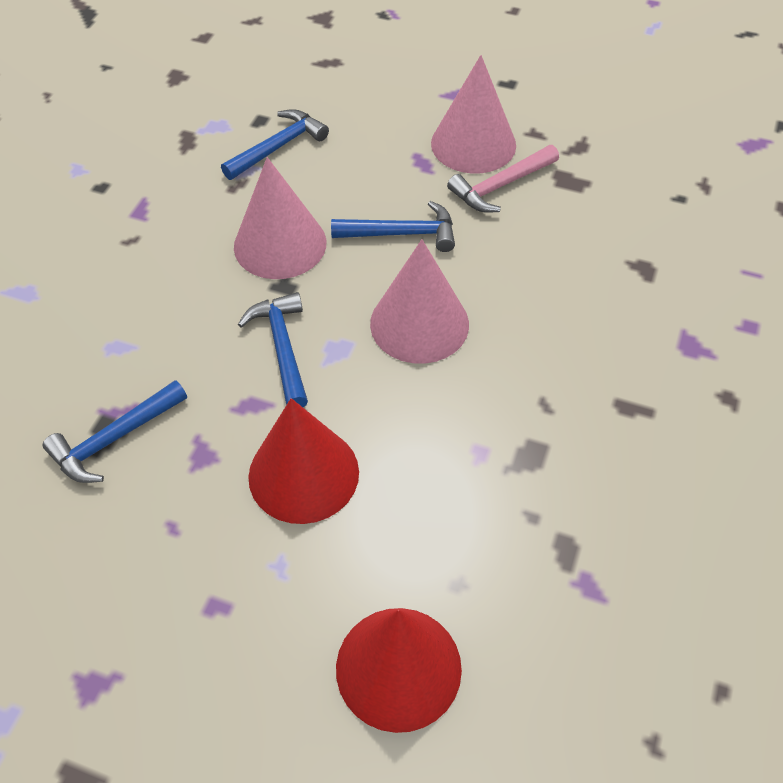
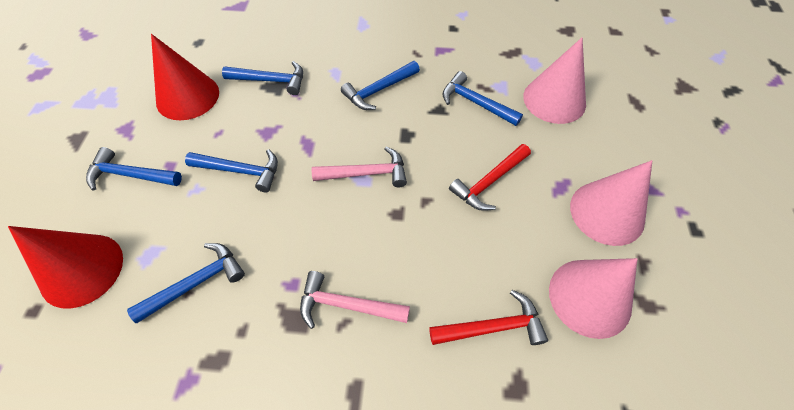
blue hammer: [43,380,187,483] [221,109,329,180] [238,292,308,407] [331,201,455,252] = 4 -> [86,147,182,191] [127,243,245,323] [185,149,278,192] [222,61,303,95] [341,61,420,110] [442,71,523,126] = 6
pink hammer: [447,145,559,213] = 1 -> [300,271,410,329] [312,146,407,187] = 2
red hammer: none = 0 -> [429,290,548,345] [449,144,531,211] = 2

